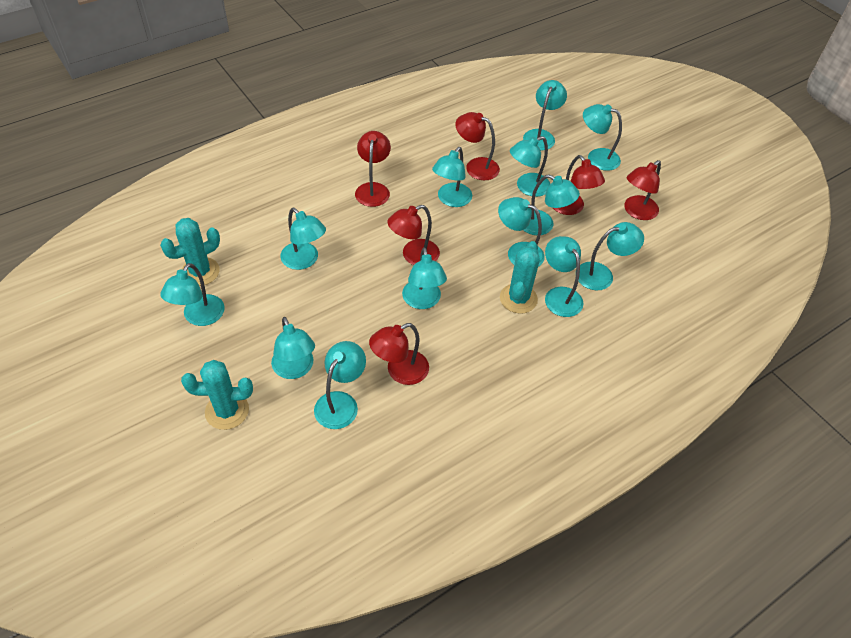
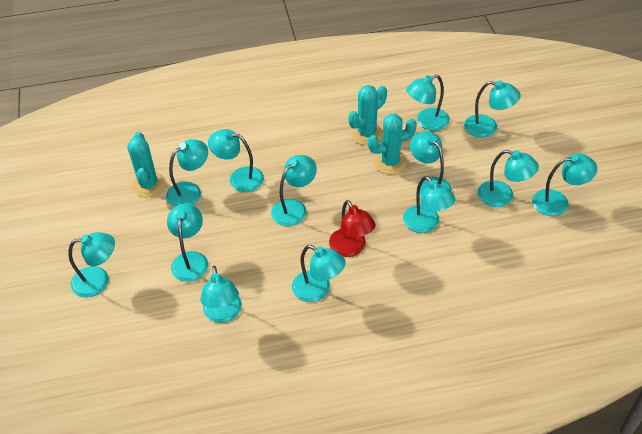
red lamp: [355,131,391,207] [369,323,429,385] [387,205,440,265] [455,112,500,180] [553,155,605,215] [624,160,661,220] = 6 -> [329,200,376,257] = 1

